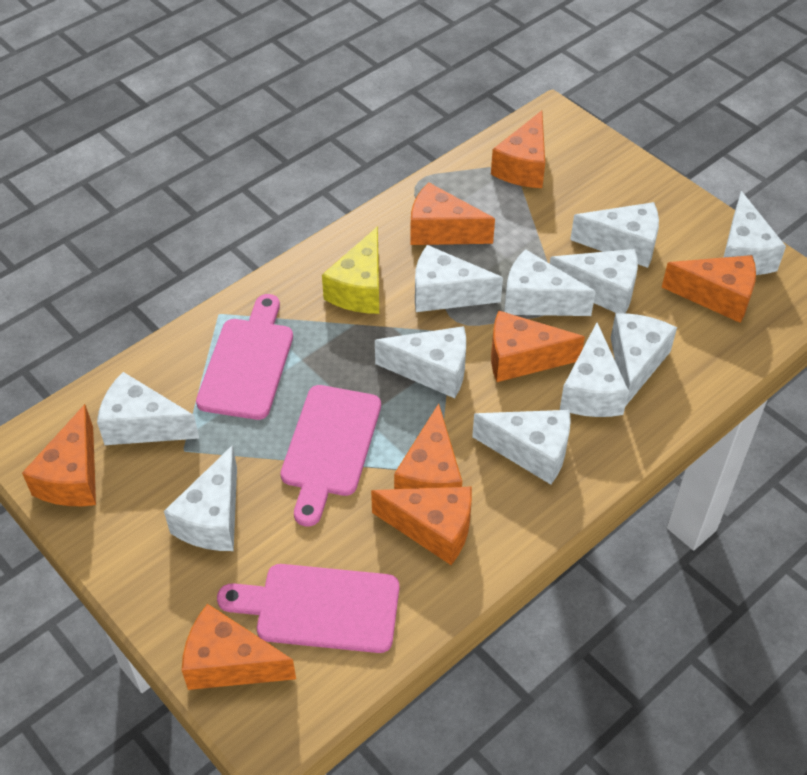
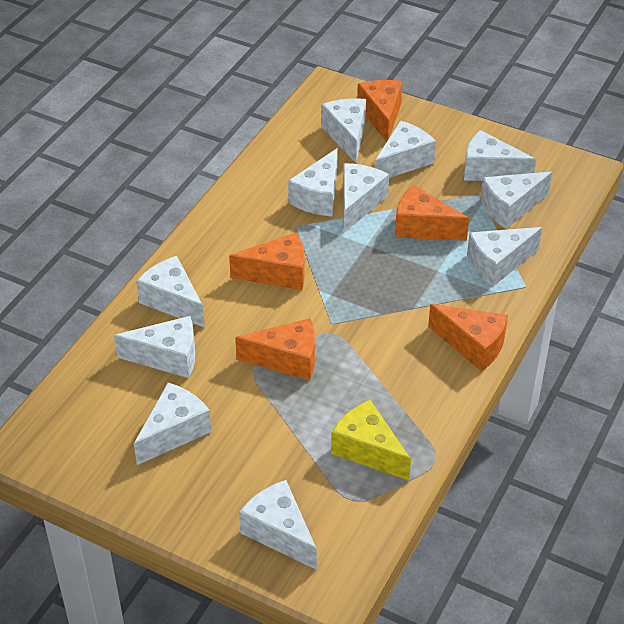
orange cheese: [22,404,96,506] [182,604,296,690] [371,486,472,565] [394,404,462,489] [410,182,495,245] [491,110,545,188] [491,311,585,382] [662,255,756,323] = 8 -> [229,232,304,290] [235,318,315,381] [357,80,403,142] [395,185,469,241] [428,304,508,372] = 5
pink cutting board: [196,294,293,420] [217,564,399,653] [281,385,381,526] = 3 -> none = 0

